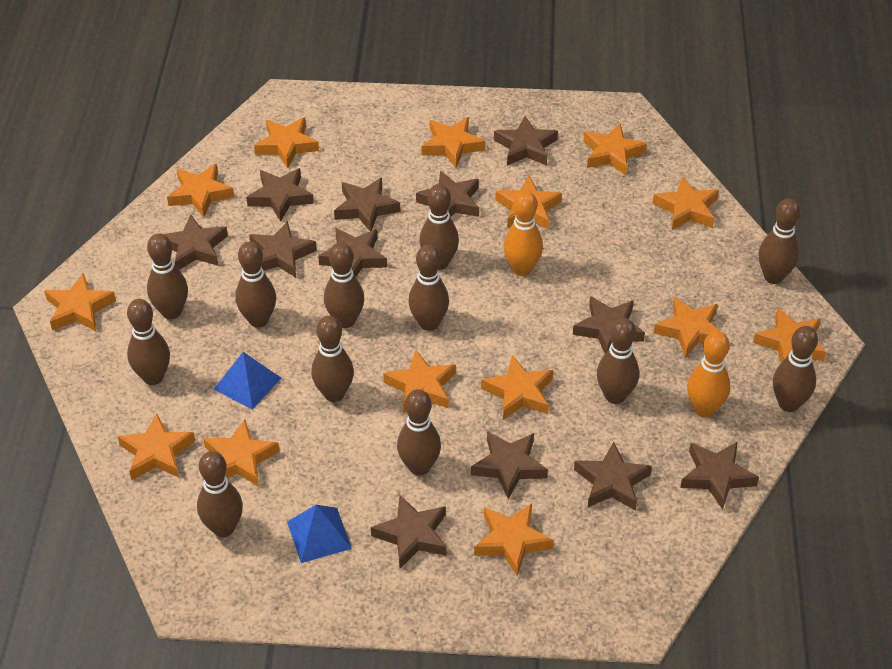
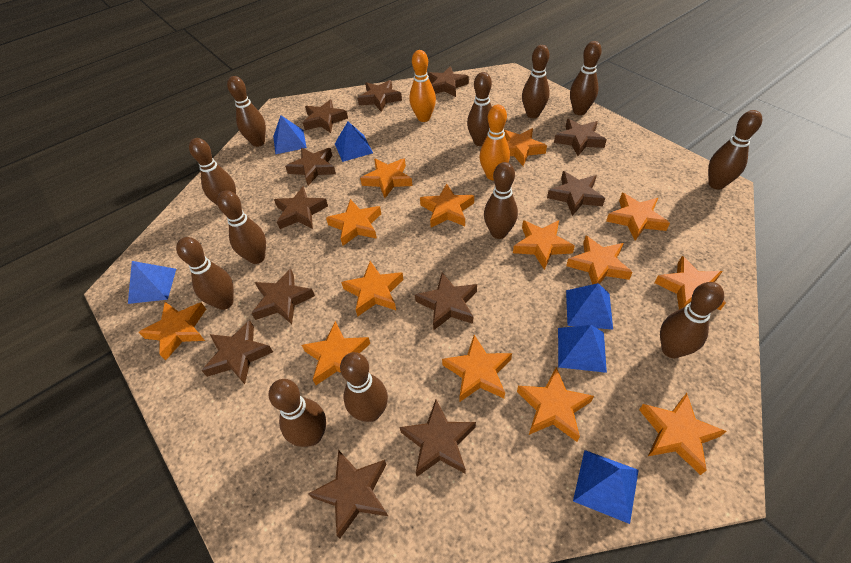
blue pyramid: [214,352,281,410] [287,505,352,563] = 2 -> [128,261,176,304] [273,115,307,155] [335,122,373,162] [558,325,607,373] [566,283,613,330] [573,450,639,524] = 6

